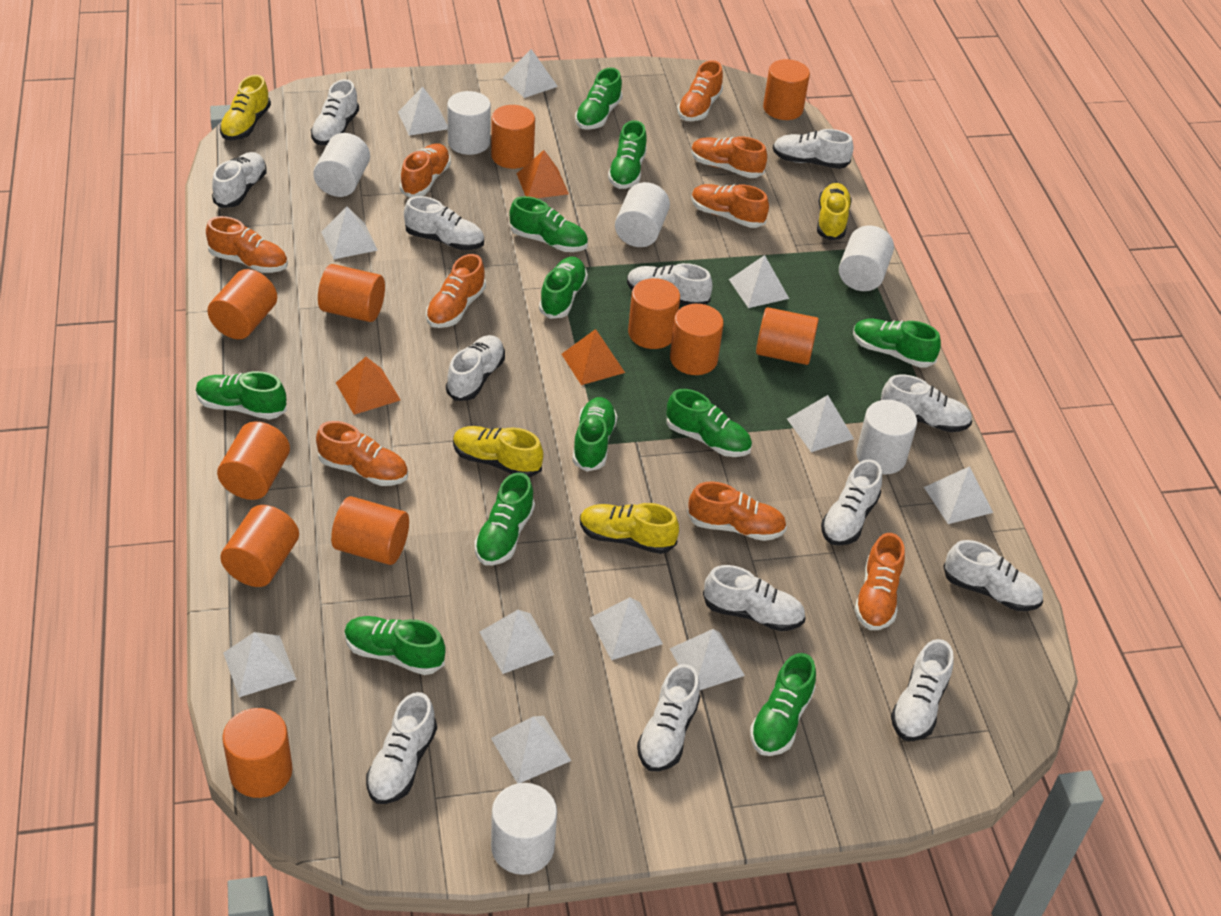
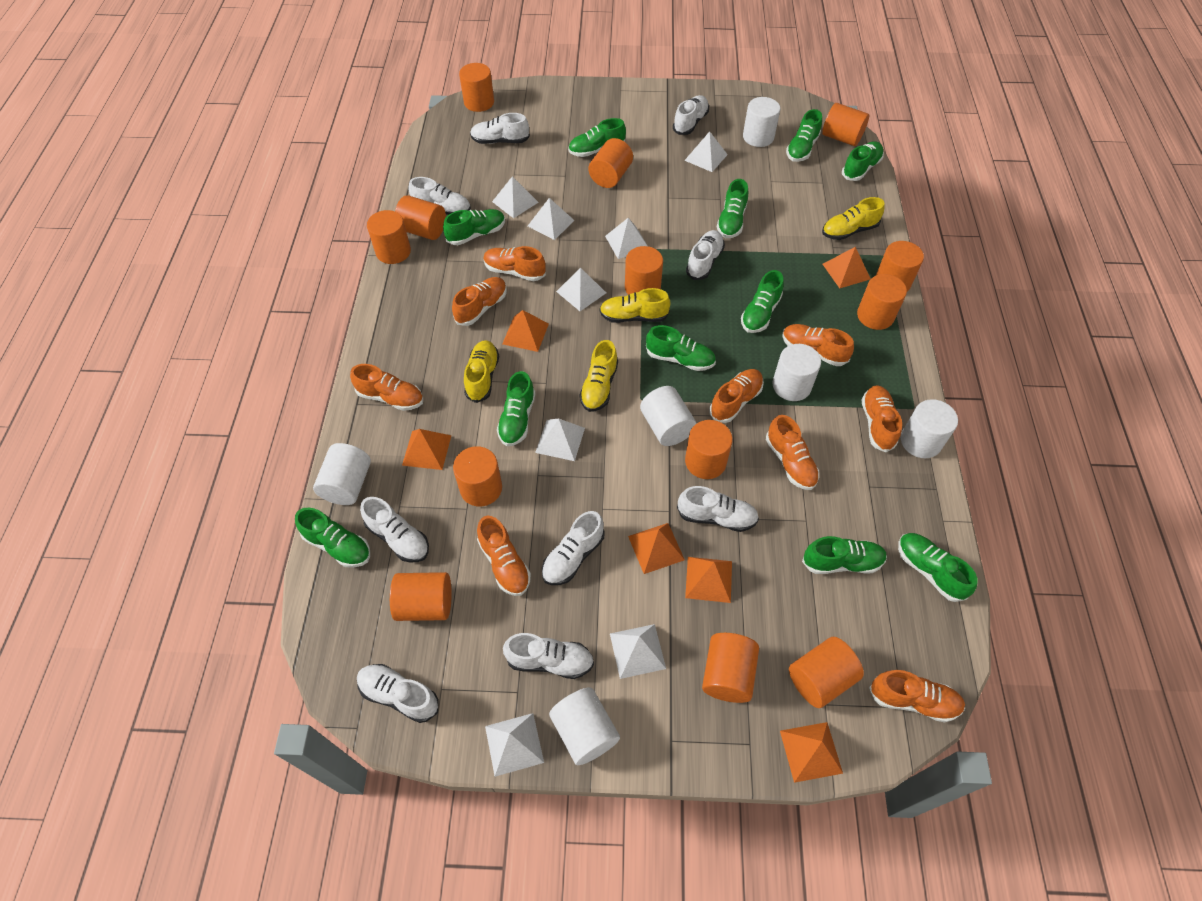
orange cylinder: [207,269,277,339] [217,421,290,500] [220,505,299,587] [222,708,293,798] [318,264,385,322] [331,496,409,565] [491,105,535,169] [628,278,680,349] [670,304,724,375] [756,307,819,365] [763,59,810,120] = 11 -> [367,210,411,264] [390,572,452,621] [395,195,446,240] [453,446,502,507] [459,63,494,112] [588,138,633,188] [625,246,663,295] [685,420,733,479] [702,633,759,703] [789,637,864,708] [822,103,869,146] [857,274,907,330] [876,241,924,292] = 13
orange pyramid: [336,357,400,415] [517,150,569,198] [562,329,625,385] = 3 -> [402,429,452,470] [503,310,549,352] [628,523,685,574] [685,557,732,603] [780,722,843,783] [823,247,871,288] = 6
white pyramid: [223,632,297,697] [321,207,378,260] [398,87,448,136] [480,610,555,674] [491,716,571,783] [503,49,558,98] [590,597,663,660] [670,629,745,690] [729,255,789,308] [787,395,854,452] [924,466,993,524] = 11 -> [485,713,544,777] [492,176,539,218] [528,198,575,240] [535,419,585,461] [556,268,606,311] [605,218,647,259] [610,624,666,679] [684,131,728,172] = 8
white shoe: [212,152,266,208] [311,79,359,145] [366,692,437,804] [404,196,484,250] [446,335,505,401] [627,263,712,306] [637,664,700,771] [703,565,806,631] [773,129,854,169] [821,459,882,546] [880,375,972,432] [891,639,954,741] [943,540,1043,611] = 13 -> [357,664,439,723] [360,497,429,563] [408,177,471,215] [470,113,530,144] [503,633,594,679] [542,511,605,585] [673,95,709,135] [677,486,759,532] [686,230,725,280] = 9

